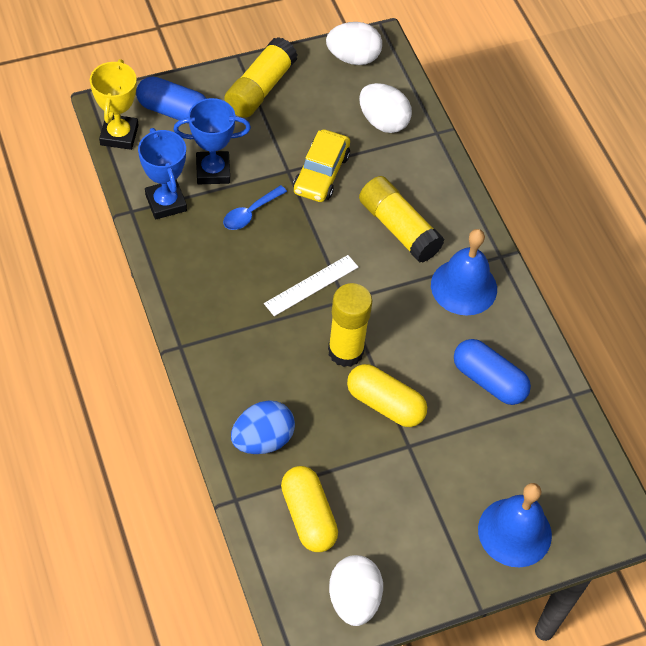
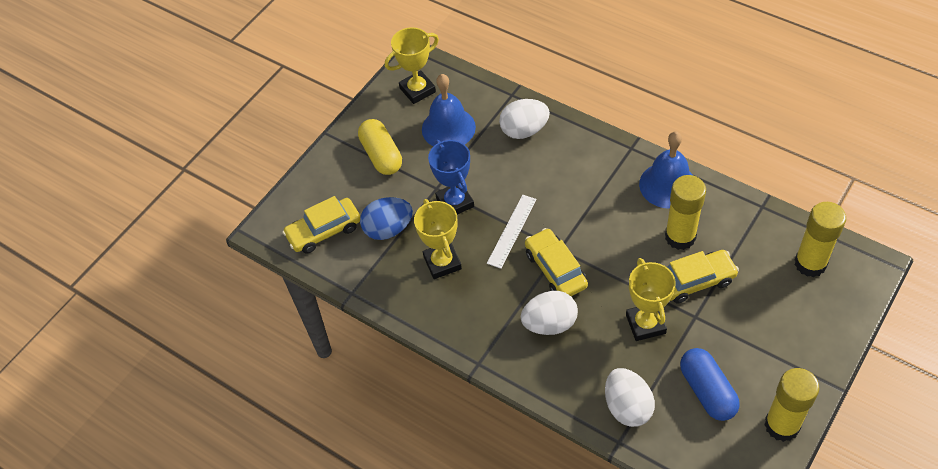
blue capsule: [136,77,207,124] [454,339,531,405] = 2 -> [680,348,740,421] = 1
blue spoon: [223,185,287,230] = 1 -> none = 0
blue trophy: [138,128,187,220] [173,98,251,184] = 2 -> [428,140,474,215] = 1
yellow capsule: [281,466,338,552] [347,364,427,427] = 2 -> [358,119,402,175] = 1
yellow car: [293,129,350,202] = 1 -> [282,196,360,254] [525,228,588,296] [667,250,739,303] = 3
yellow trophy: [90,59,139,150] = 1 -> [385,27,439,104] [414,199,462,279] [626,258,676,341] = 3

